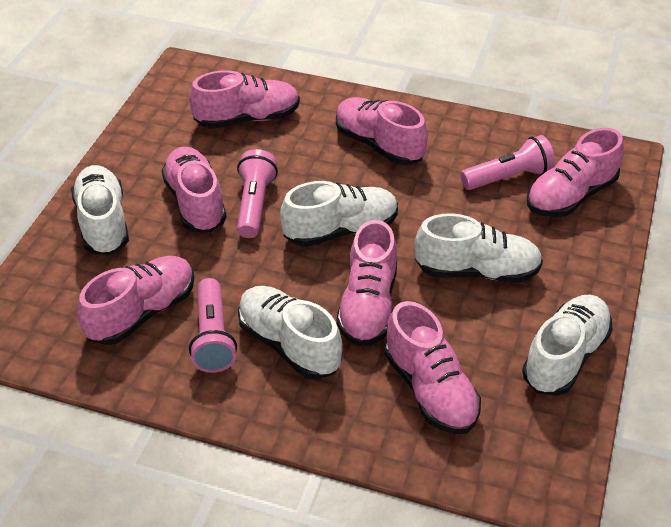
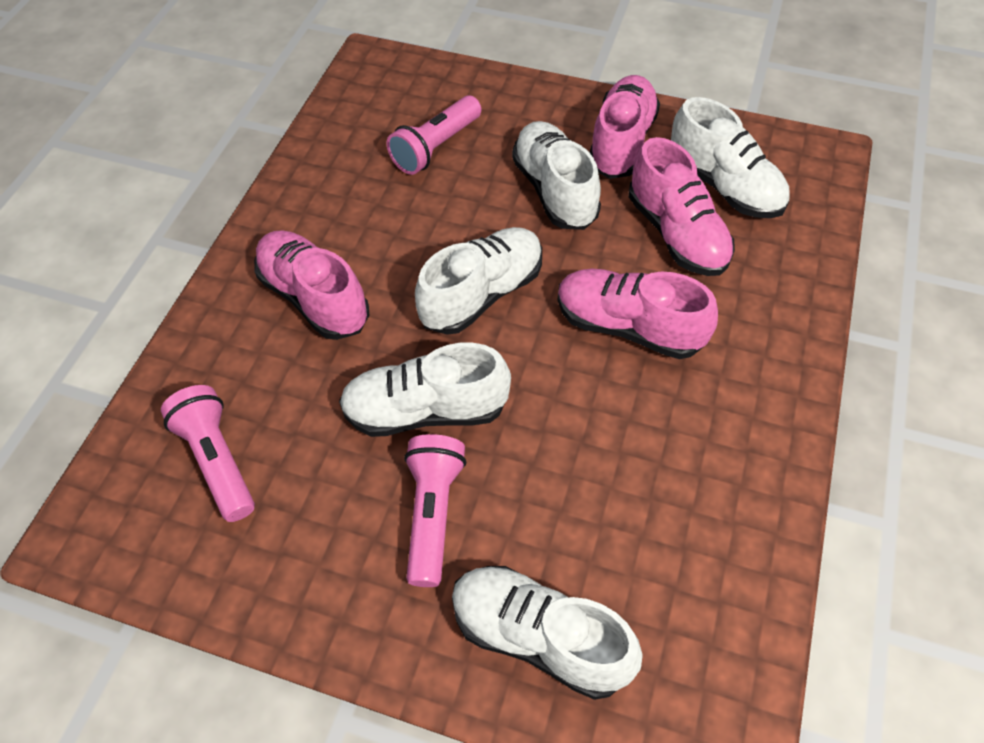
pink shoe: [78,256,194,345] [162,147,227,233] [190,70,300,129] [336,97,428,165] [336,220,397,347] [384,301,481,434] [527,128,624,217] = 7 -> [254,230,369,340] [557,269,718,359] [590,75,660,179] [628,137,735,276] = 4

